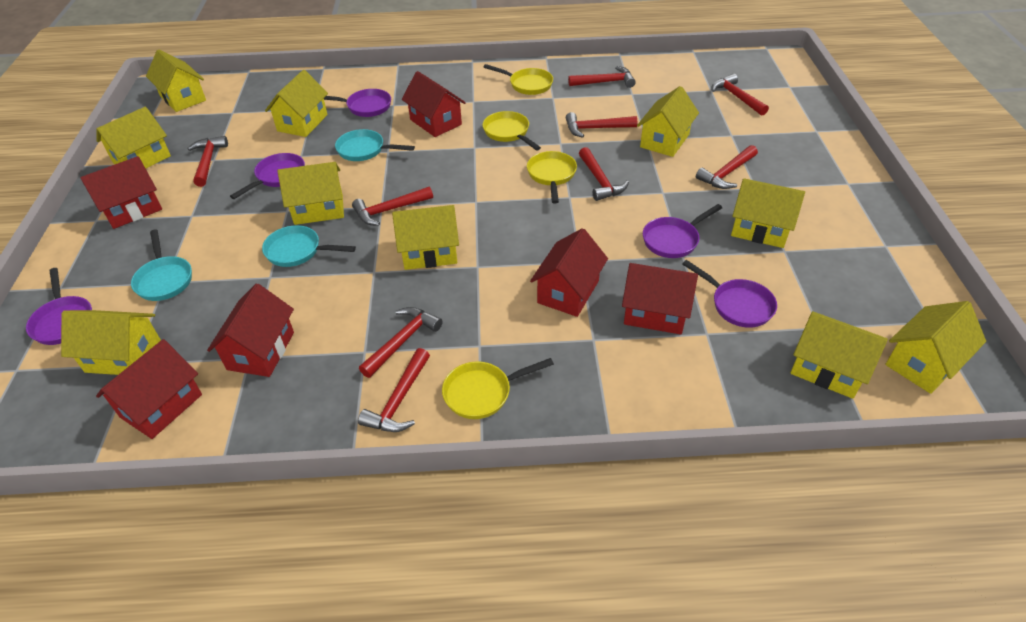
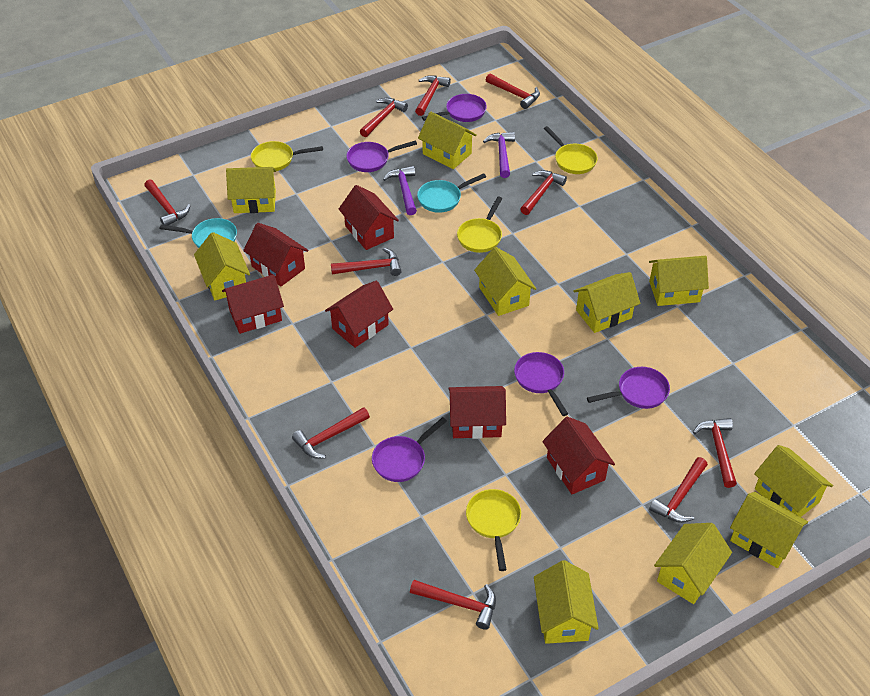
purple hammer: none = 0 -> [383,166,417,215] [483,132,515,178] = 2
red hammer: [188,136,228,187] [352,187,433,226] [358,348,430,432] [359,307,443,378] [566,112,637,138] [568,66,636,88] [579,147,629,201] [696,145,758,189] [712,74,769,115] = 9 -> [144,179,191,225] [292,407,370,459] [331,248,401,276] [360,98,408,137] [410,580,496,630] [415,75,451,116] [486,73,540,109] [520,170,567,215] [649,457,708,523] [693,418,737,488] = 10
turquoise pan: [131,230,192,301] [262,225,356,267] [335,129,415,161] = 3 -> [160,218,237,248] [417,173,486,213] = 2

